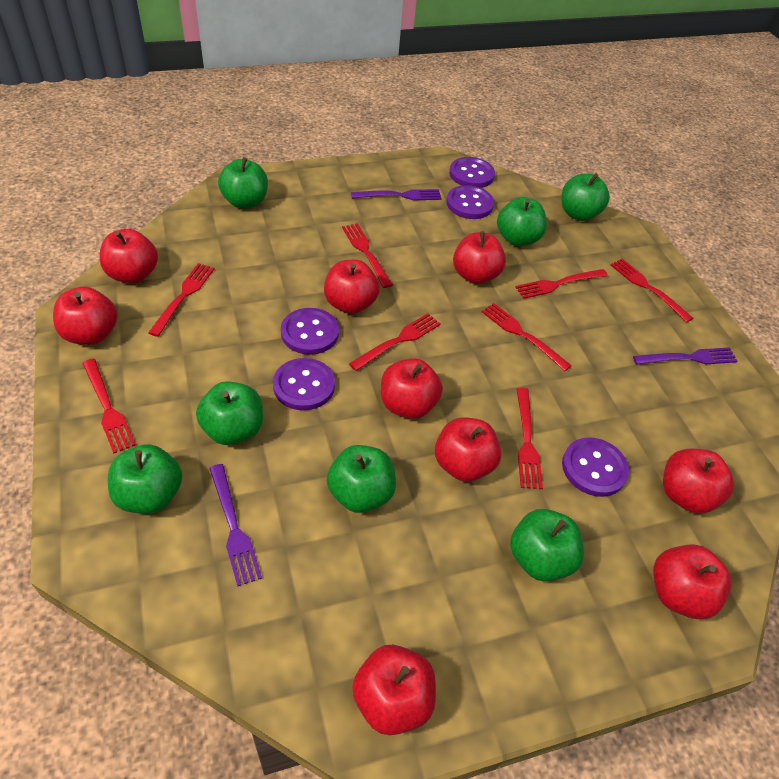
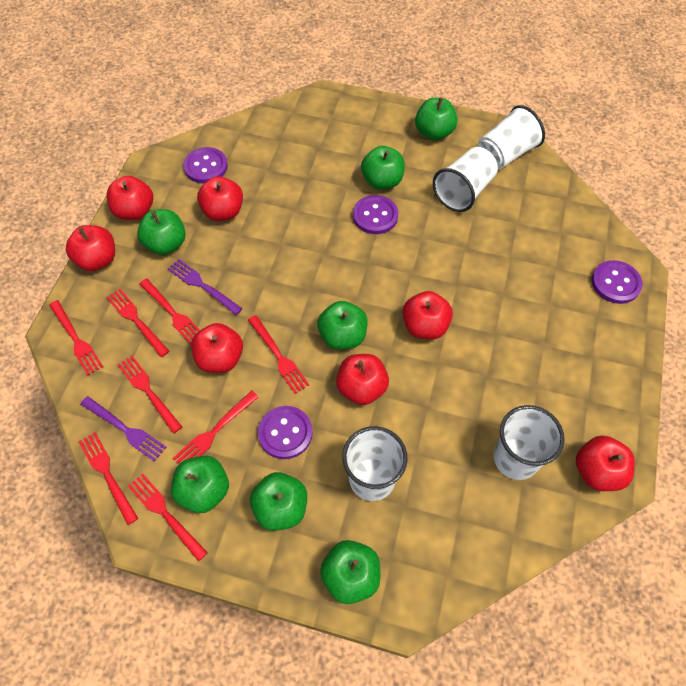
purple button: [273,358,335,410] [281,308,339,355] [446,185,494,219] [449,157,495,188] [562,437,629,497] = 5 -> [183,147,228,183] [258,406,313,459] [353,195,398,234] [592,260,643,304] = 4
purple fork: [209,464,262,587] [351,189,442,200] [633,347,738,365] = 3 -> [80,396,167,462] [168,259,242,315] = 2
red apple: [53,287,117,345] [100,229,158,283] [324,260,380,314] [352,645,436,735] [381,358,443,419] [435,417,501,482] [453,231,506,284] [653,544,732,619] [663,449,734,514] = 9 -> [66,225,115,271] [106,176,153,220] [191,323,243,373] [197,176,243,221] [336,354,389,405] [402,291,453,340] [576,435,635,491] = 7
white cup: none = 0 -> [342,426,408,501] [433,147,498,212] [478,105,545,170] [494,405,565,480] = 4

